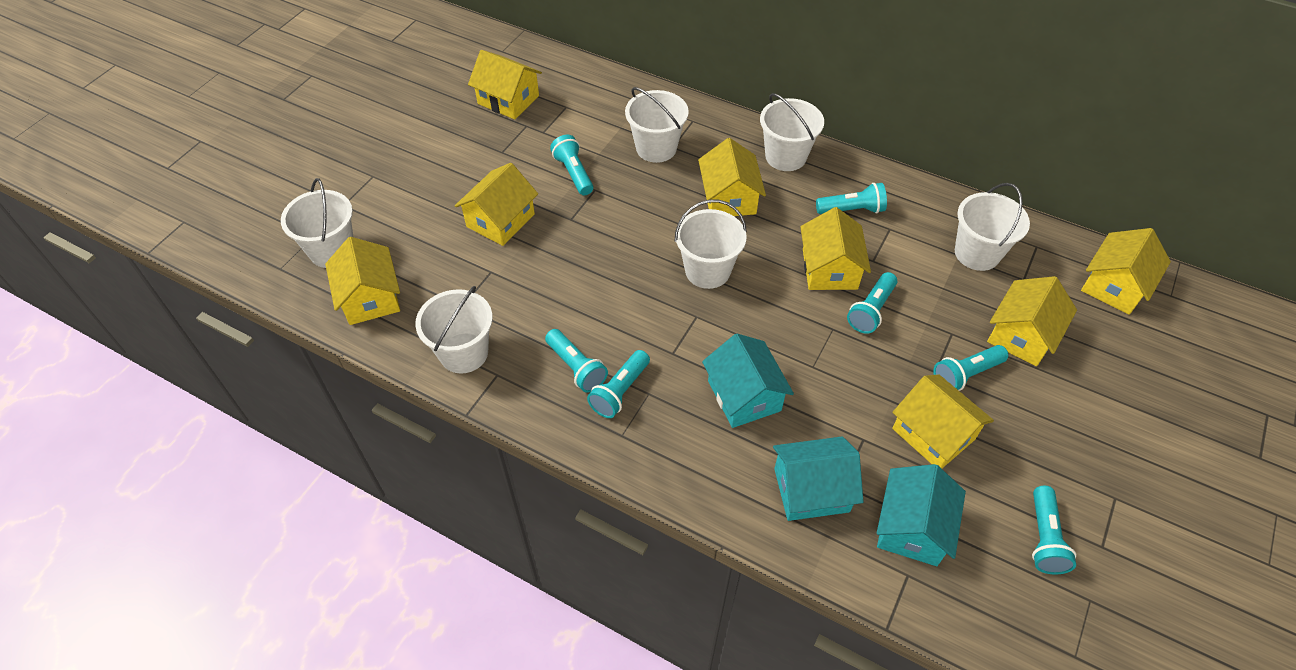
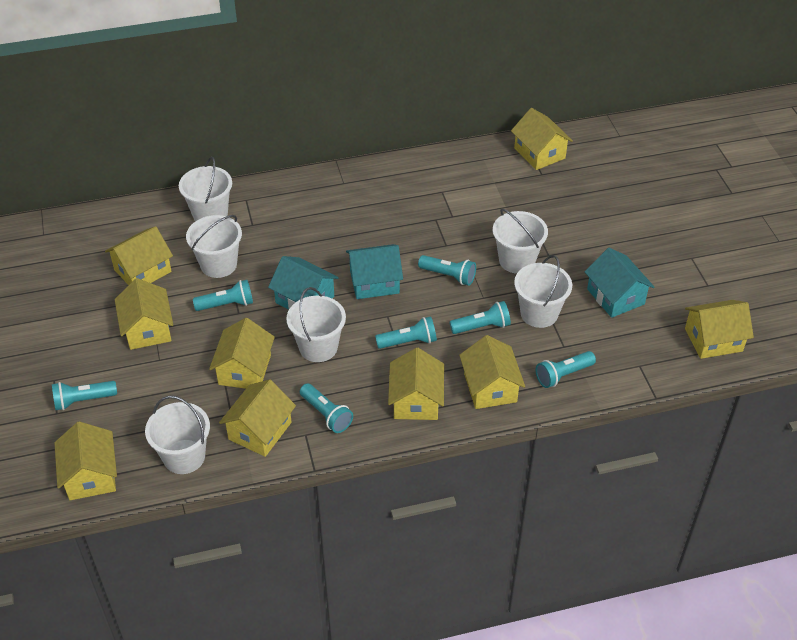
yellow house: [325,237,400,325] [455,163,538,246] [468,50,542,119] [698,138,766,216] [800,207,871,290] [892,374,994,468] [987,276,1077,366] [1081,228,1171,315] = 8 -> [54,421,117,500] [105,226,173,285] [115,278,173,350] [209,318,275,389] [219,379,296,457] [388,348,444,420] [459,335,525,409] [511,108,573,170] [685,300,754,359] = 9

